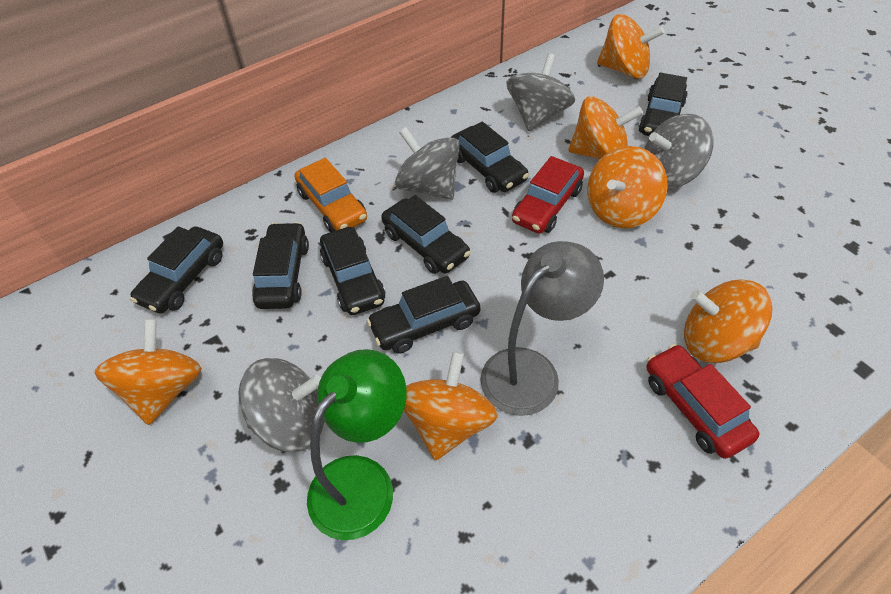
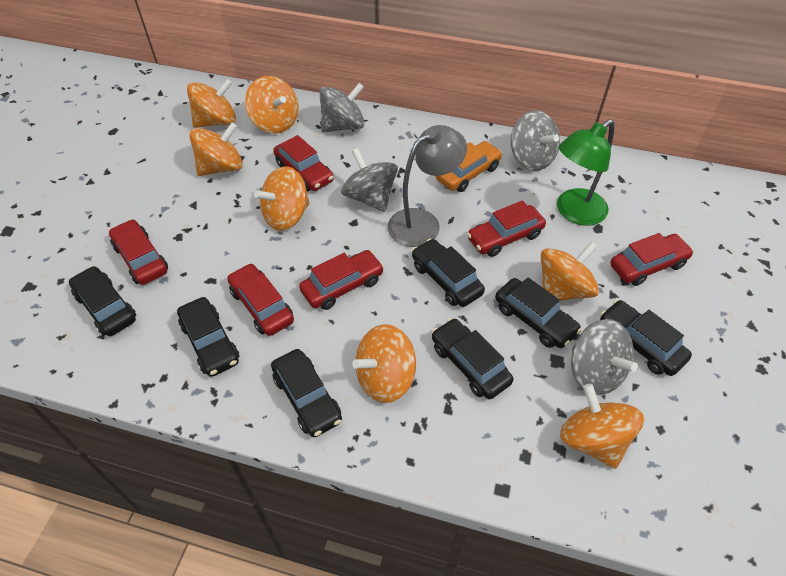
orange spinning top: [95,319,202,425] [404,351,498,460] [568,96,643,160] [587,146,667,228] [597,14,665,79] [684,279,772,363] = 6 -> [187,79,236,128] [189,122,243,176] [245,76,299,133] [254,166,310,231] [352,324,416,403] [541,241,599,301] [560,384,644,469] = 7
red car: [512,156,584,234] [647,344,759,459] = 2 -> [109,219,168,285] [227,263,294,336] [273,135,334,191] [299,250,384,310] [467,200,546,257] [610,233,694,286] = 6

